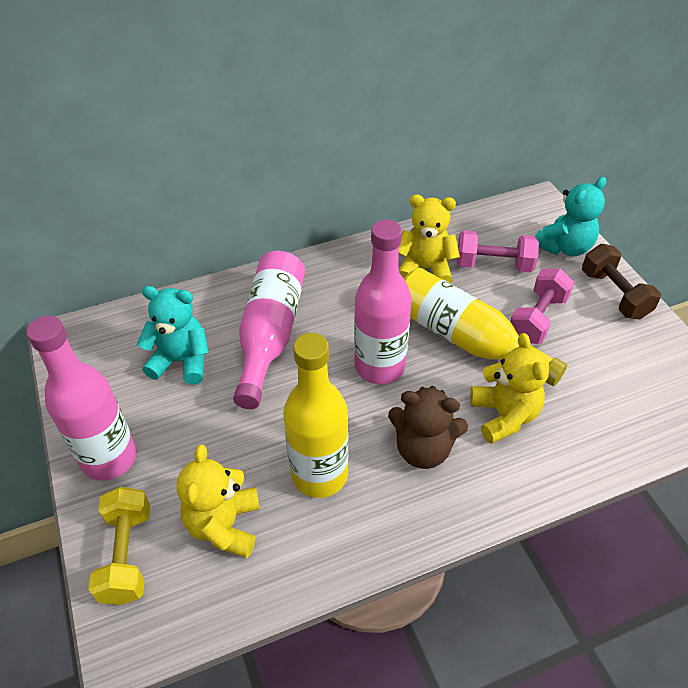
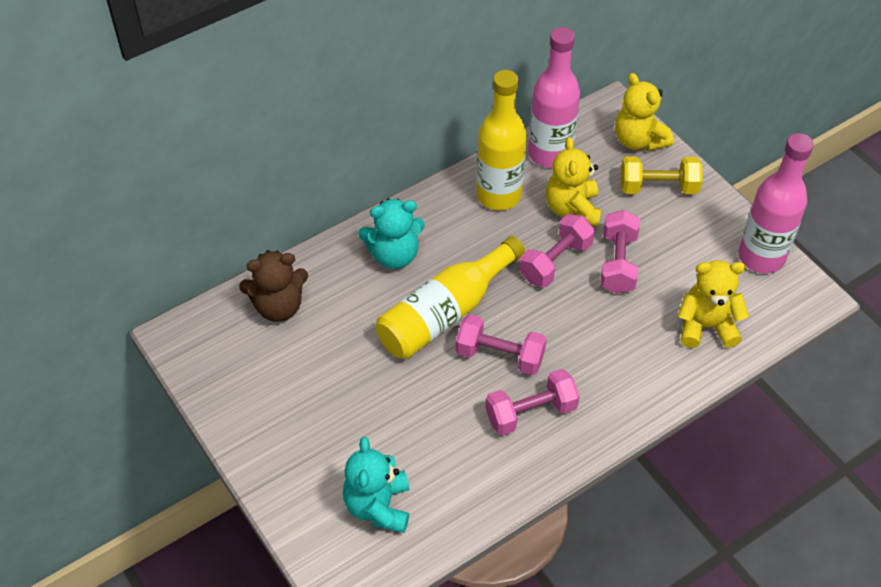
brown dumbbell: [582,244,661,319] = 1 -> none = 0
pink bottle: [27,316,137,481] [233,251,305,409] [354,220,412,384] = 3 -> [528,27,580,168] [738,133,814,273] = 2
pink dumbbell: [457,230,539,272] [510,268,574,344] = 2 -> [456,314,546,375] [485,369,580,436] [519,214,595,287] [600,210,640,294] = 4

